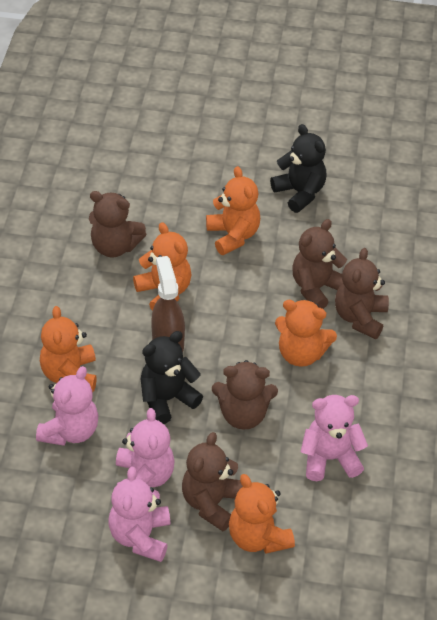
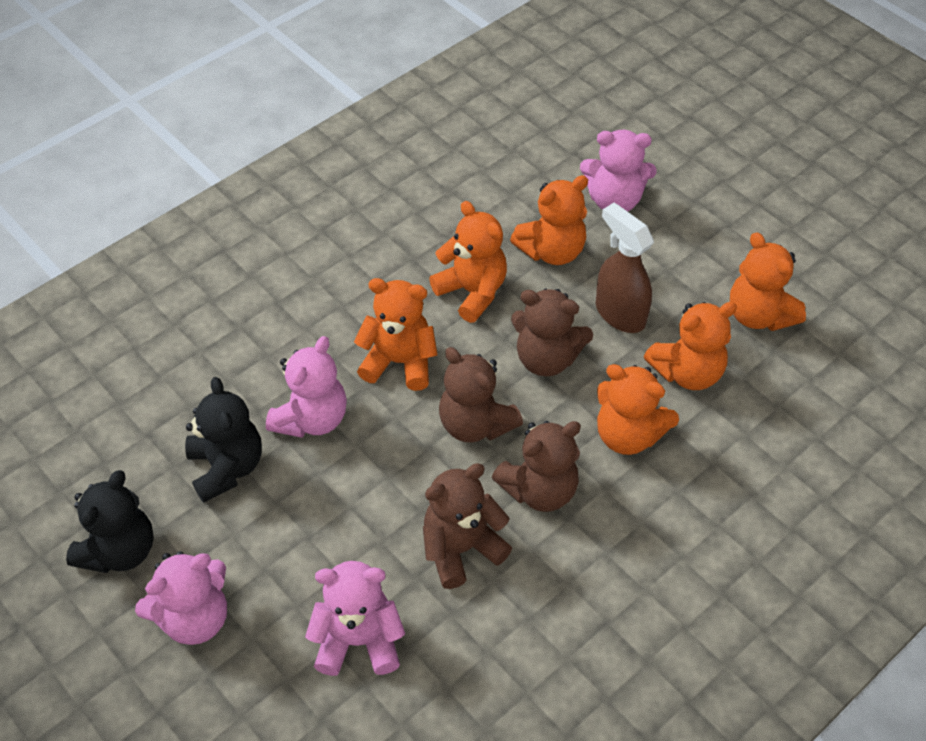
brown teddy bear: [89,191,146,258] [182,432,243,531] [212,360,278,430] [293,219,347,309] [335,248,389,339] = 5 -> [423,463,512,589] [439,347,523,442] [492,421,581,512] [511,289,593,376] = 4
orange teddy bear: [40,306,97,392] [133,222,192,311] [206,166,260,255] [229,474,295,554] [275,300,337,367] = 5 -> [354,278,437,391] [429,201,507,323] [510,175,588,265] [597,364,679,455] [644,302,737,390] [730,232,806,331] = 6

